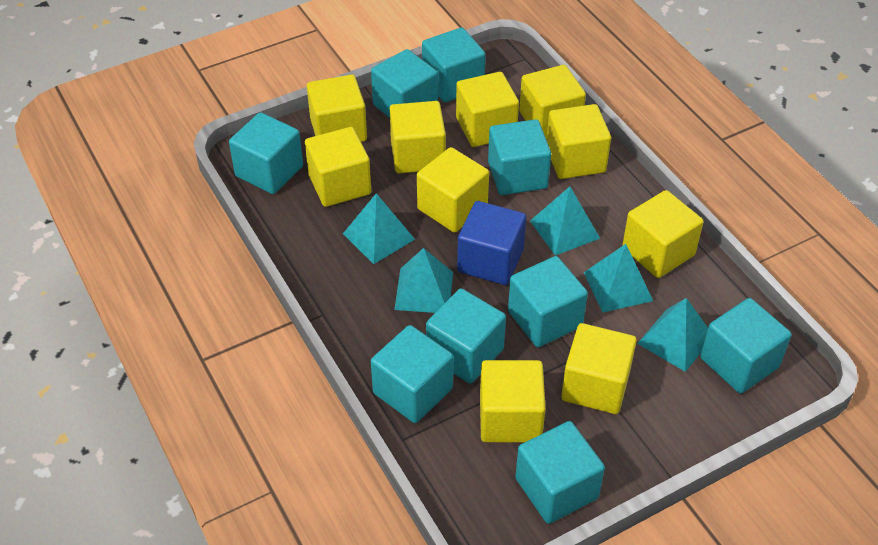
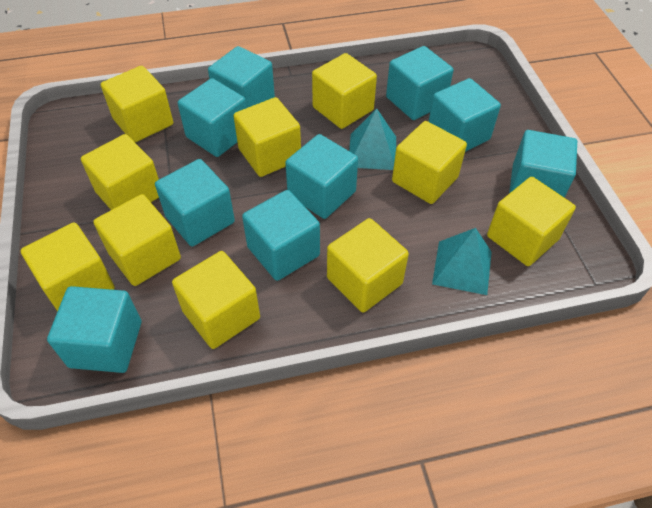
blue cube: [457,201,526,285] = 1 -> none = 0
turquoise pyramid: [343,193,415,264] [394,248,453,313] [530,187,600,256] [584,244,653,313] [637,298,708,372] = 5 -> [349,108,396,170] [432,228,492,295] = 2

